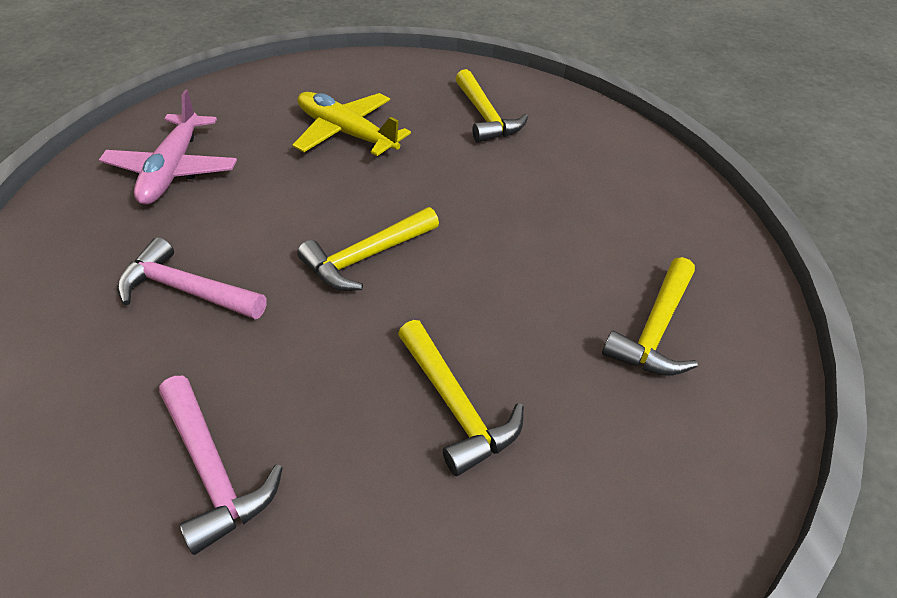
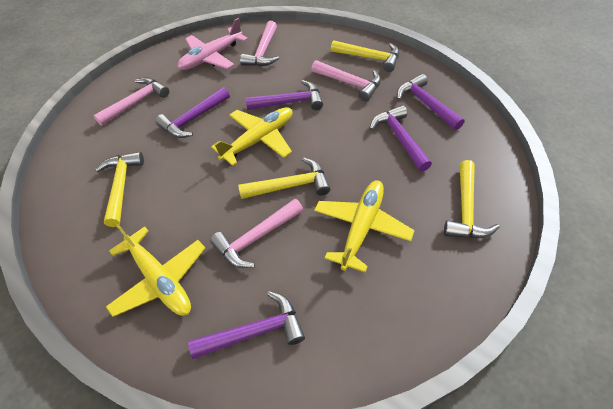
pink hammer: [118,237,267,319] [159,376,283,555] = 2 -> [93,77,169,126] [210,199,303,268] [240,21,279,66] [311,60,381,101] = 4
purple hammer: none = 0 -> [155,87,230,138] [188,291,305,359] [246,80,323,110] [369,105,432,171] [397,74,465,130] = 5
yellow plane: [293,92,411,156] = 1 -> [106,224,205,317] [211,107,292,166] [314,180,415,272] = 3

